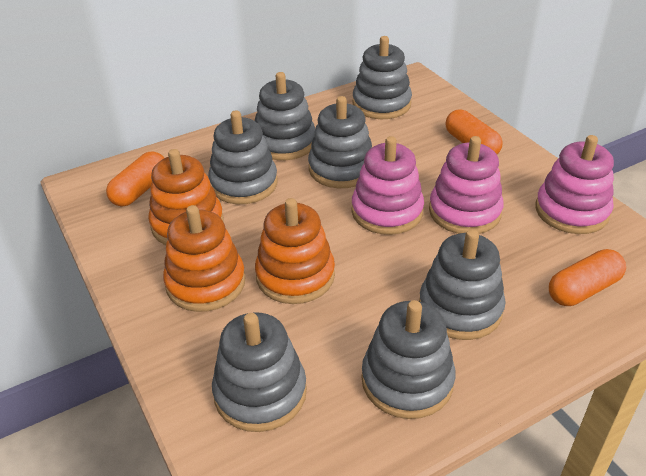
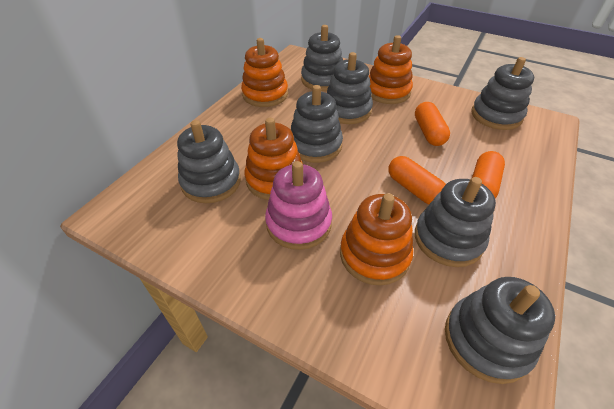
orange stacking toy: [148,149,224,245] [163,205,245,312] [255,198,335,304] = 3 -> [241,38,288,107] [244,118,303,200] [340,193,414,286] [369,35,413,104] = 4
pink stacking toy: [352,136,424,235] [429,136,504,234] [536,135,614,234] = 3 -> [265,161,332,250] = 1

